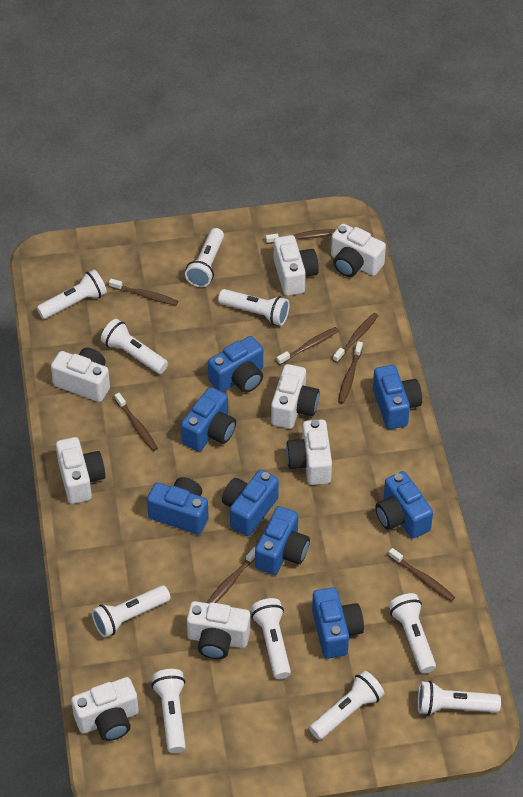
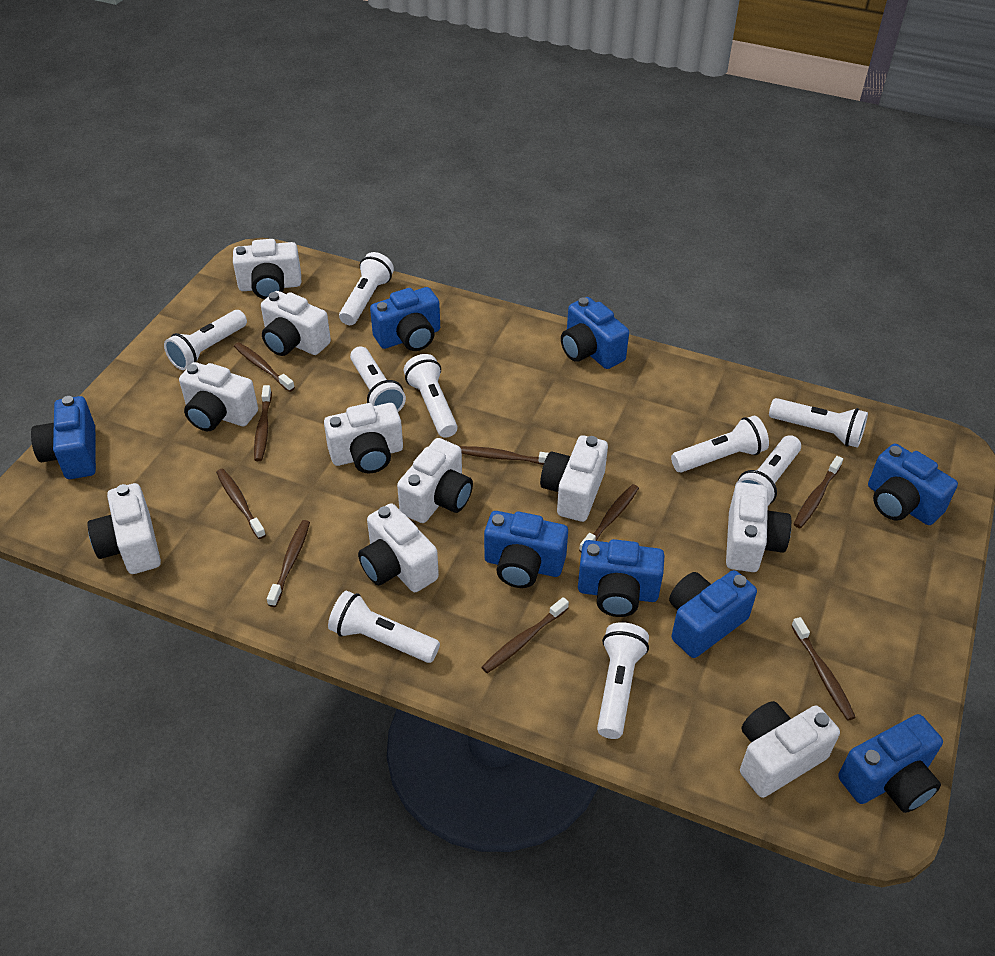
brown toothbrush: [109,279,178,305] [115,393,158,451] [206,547,255,603] [266,229,336,244] [277,327,339,365] [333,313,378,363] [338,341,363,404] [389,548,455,601] = 8 -> [216,469,266,539] [234,342,295,392] [254,385,272,461] [267,520,310,607] [459,446,549,465] [481,597,569,673] [579,484,639,552] [791,617,856,721] [794,456,843,528] = 9
white camera: [51,348,110,402] [56,437,106,504] [71,677,139,741] [187,601,251,659] [271,364,320,429] [274,235,319,296] [286,419,332,485] [331,224,386,277] = 8 -> [87,483,161,574] [179,362,258,431] [233,239,301,299] [261,291,331,356] [324,403,403,473] [358,503,439,592] [397,438,473,523] [540,435,608,522] [726,482,791,572] [740,701,840,798] = 10
white flashlight: [37,269,107,319] [92,585,171,638] [101,319,168,374] [151,669,186,753] [185,228,224,287] [218,289,290,326] [251,598,291,679] [309,670,384,740] [389,593,436,674] [418,681,501,715] = 10 -> [164,310,247,370] [328,591,440,663] [339,252,394,325] [350,346,406,412] [404,354,458,438] [597,622,649,739] [671,416,769,473] [735,435,801,506] [769,398,868,448] = 9

